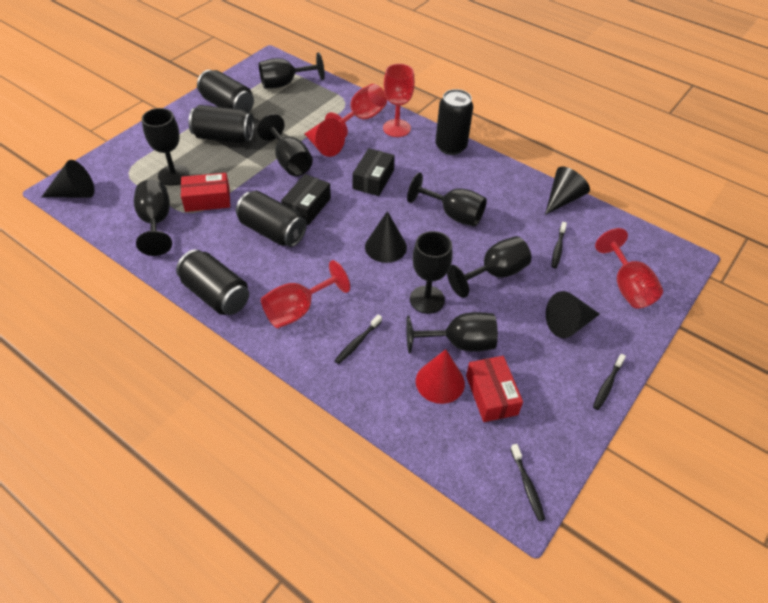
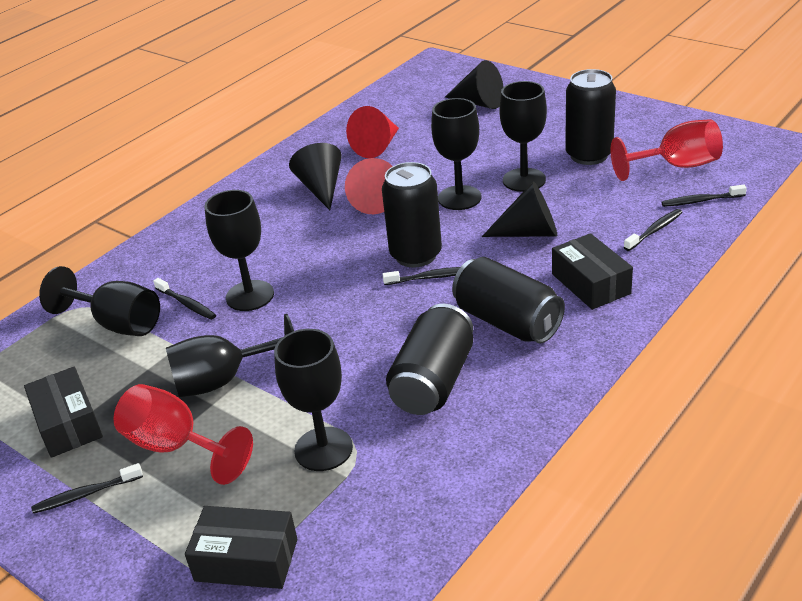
black box: [281,174,331,225] [352,148,395,196] = 2 -> [24,367,103,458] [185,506,297,589] [552,233,633,310] = 3
black can: [176,249,249,315] [189,105,254,143] [197,70,254,113] [236,191,307,247] [435,89,473,155] = 5 -> [382,162,442,268] [386,304,473,415] [452,257,565,344] [565,69,616,165] = 4
black cone: [42,160,95,198] [365,211,407,263] [545,166,590,215] [546,291,600,338] = 4 -> [289,143,342,210] [445,60,504,109] [482,181,557,237] = 3
black goblet: [134,180,172,256] [142,108,189,186] [257,114,313,176] [259,52,325,89] [406,312,498,353] [407,172,487,227] [410,231,452,314] [447,236,531,298] = 8 -> [39,266,160,336] [166,314,294,397] [204,190,274,311] [274,329,353,471] [431,98,482,210] [499,81,547,192] = 6
black toothbrush: [335,314,382,364] [510,444,545,521] [551,222,567,268] [593,354,626,410] = 4 -> [31,463,143,514] [153,278,216,320] [382,267,460,285] [624,209,683,251] [661,185,747,207] = 5
red box: [181,173,230,212] [466,356,523,422] = 2 -> none = 0
red goblet: [261,260,350,328] [325,84,387,137] [383,64,415,137] [595,228,663,308] = 4 -> [113,384,253,485] [611,119,723,181] = 2

